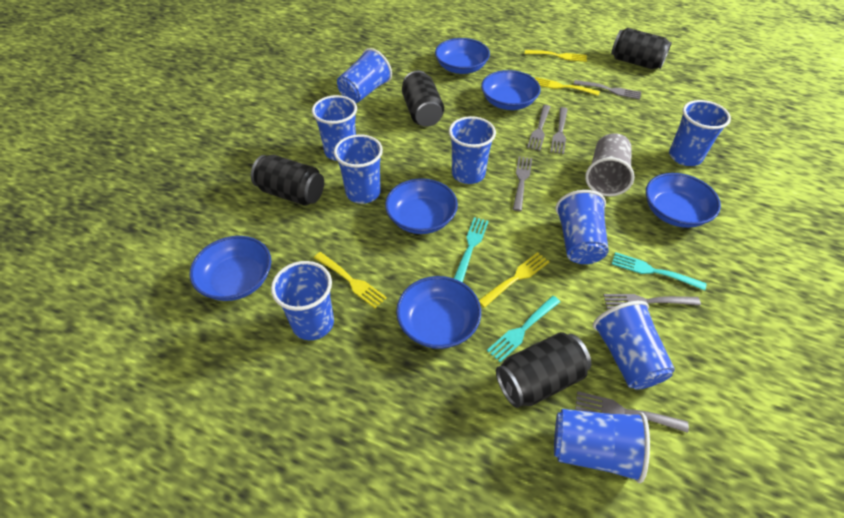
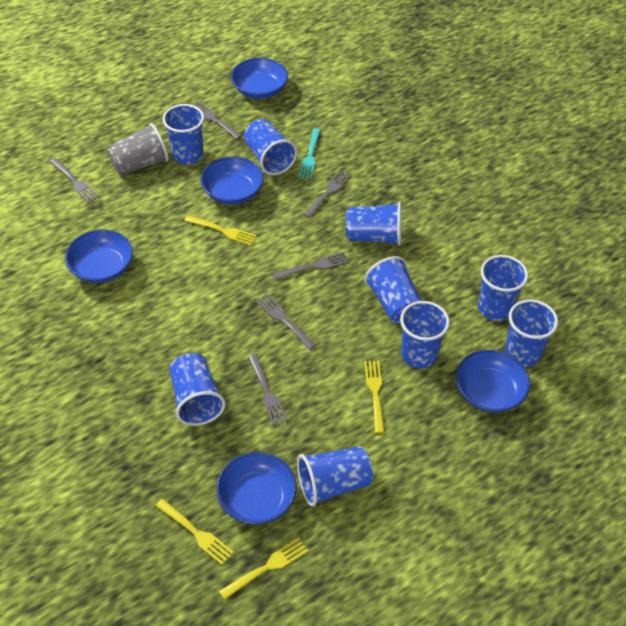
black can: [251,155,324,206] [402,70,444,127] [496,332,591,408] [611,28,672,69] = 4 -> none = 0
blue bowl: [190,236,271,301] [385,178,458,234] [396,276,481,349] [435,38,490,74] [481,70,541,110] [646,173,721,228] = 6 -> [65,230,133,283] [200,157,264,205] [216,452,297,525] [231,58,288,99] [456,350,530,413] = 5
turquoise fork: [454,217,489,283] [487,296,560,362] [612,252,707,291] = 3 -> [299,128,320,179] = 1

